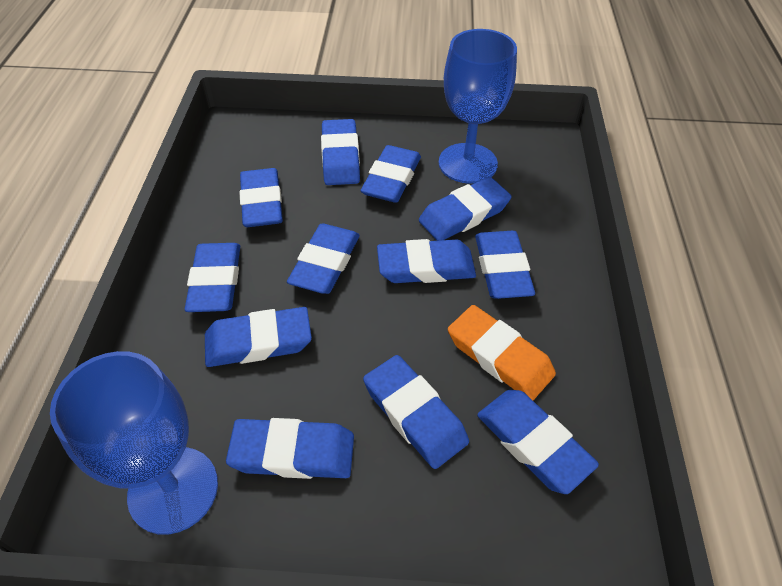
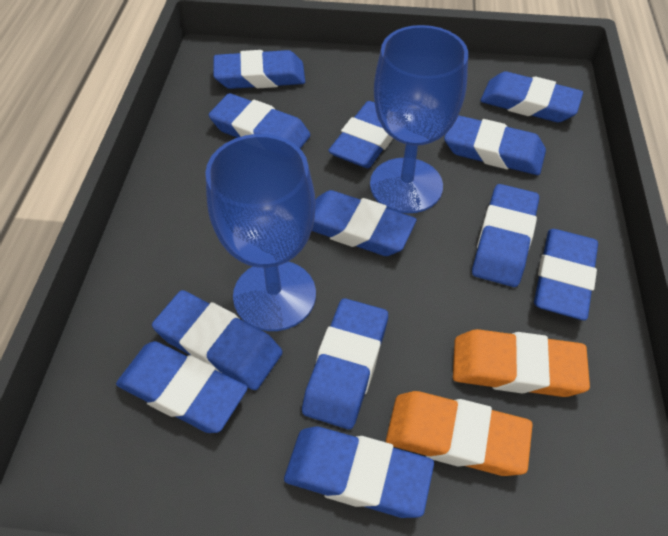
orange eraser: [448,305,556,400] = 1 -> [386,391,533,476] [453,329,590,397] = 2

